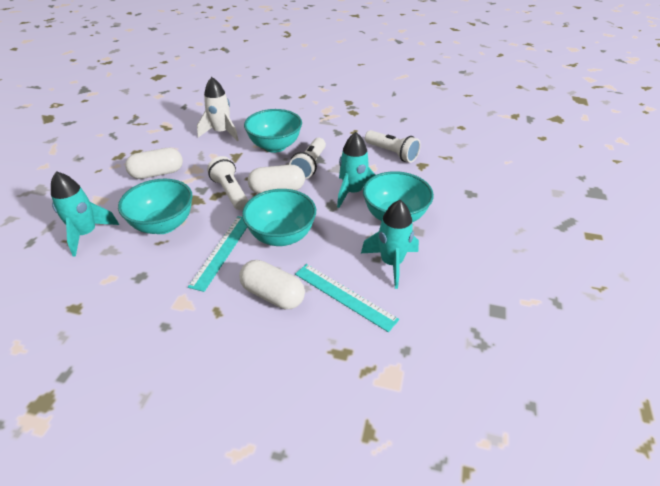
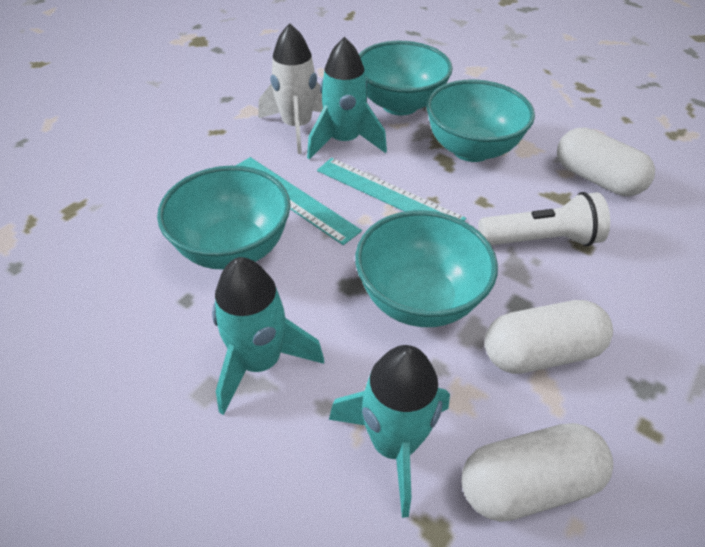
white flashlight: [207,156,248,210] [289,138,326,179] [365,130,421,163] = 3 -> [478,192,610,246] = 1

